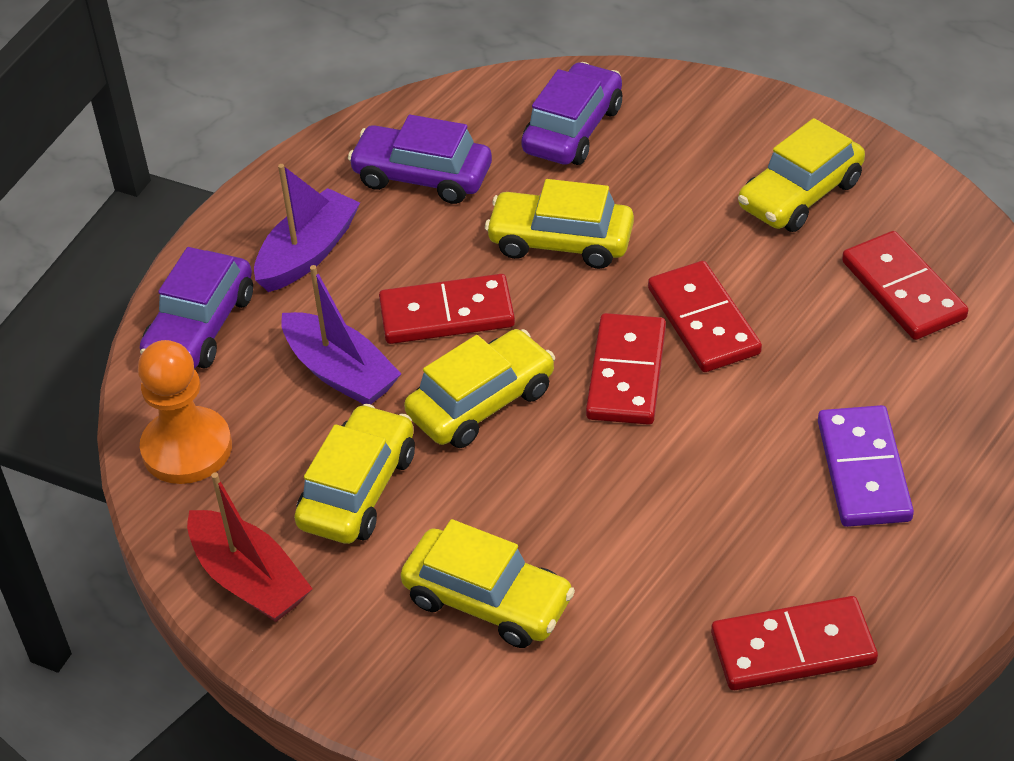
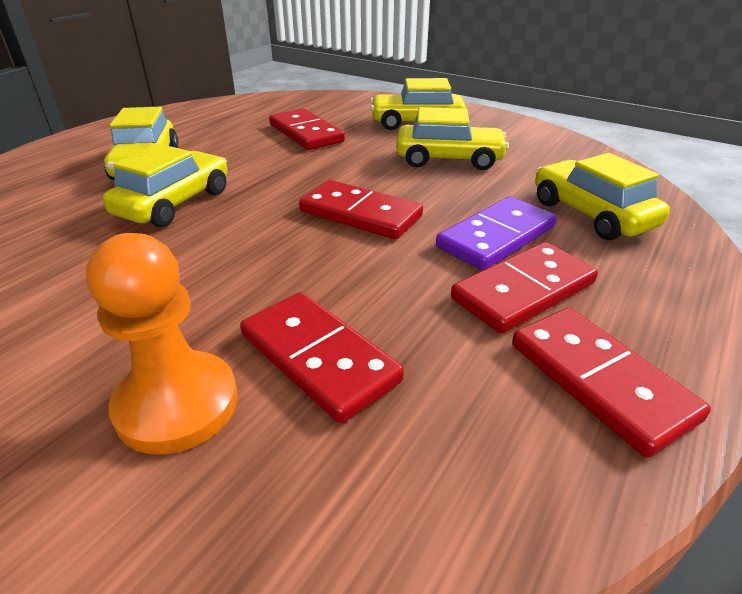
purple boat: [254,164,360,292] [281,265,401,404] = 2 -> none = 0
purple car: [140,247,253,369] [348,115,492,204] [521,62,622,165] = 3 -> none = 0
red boat: [187,472,313,622] = 1 -> none = 0

